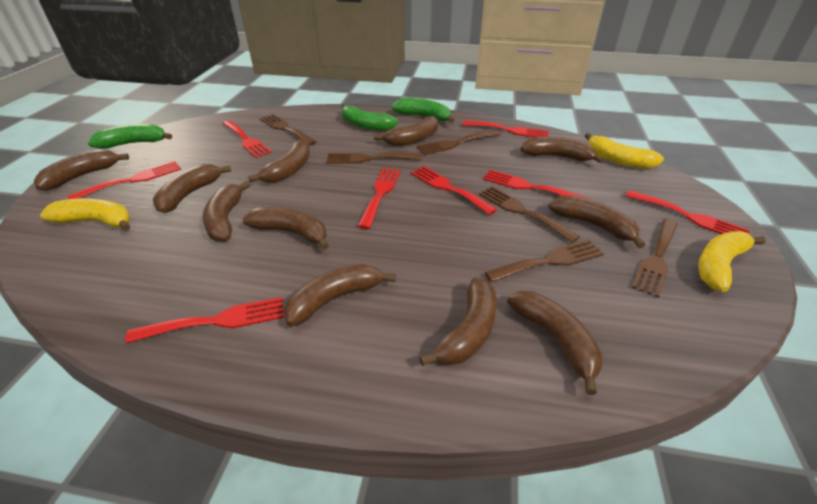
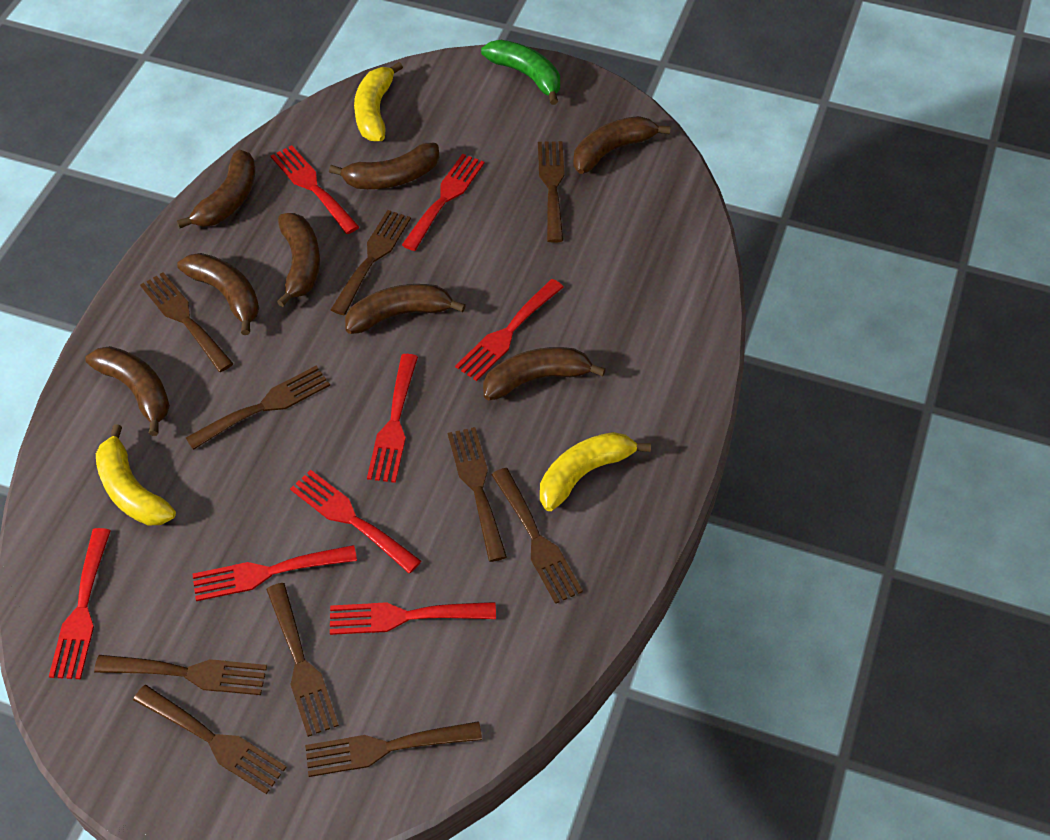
brown banana: [34,149,129,191] [153,164,232,213] [203,181,250,242] [243,207,329,250] [248,140,310,183] [283,264,396,326] [374,116,438,146] [419,277,497,366] [507,291,603,395] [520,136,604,163] [548,195,645,248] = 11 -> [85,346,170,436] [177,149,255,228] [177,253,259,335] [277,213,320,307] [329,143,439,189] [345,284,466,334] [483,347,606,400] [573,116,671,174] = 8
brown fork: [260,114,317,146] [326,152,421,164] [417,130,501,155] [479,186,580,243] [485,240,604,282] [632,219,678,298] = 6 -> [94,655,267,695] [133,685,287,794] [140,272,234,372] [186,366,330,450] [266,583,339,737] [305,721,482,777] [331,210,411,315] [448,427,507,562] [491,468,583,604] [538,141,565,243] = 10
green banana: [88,124,172,149] [341,104,398,131] [392,98,454,123] = 3 -> [481,40,560,105] = 1

